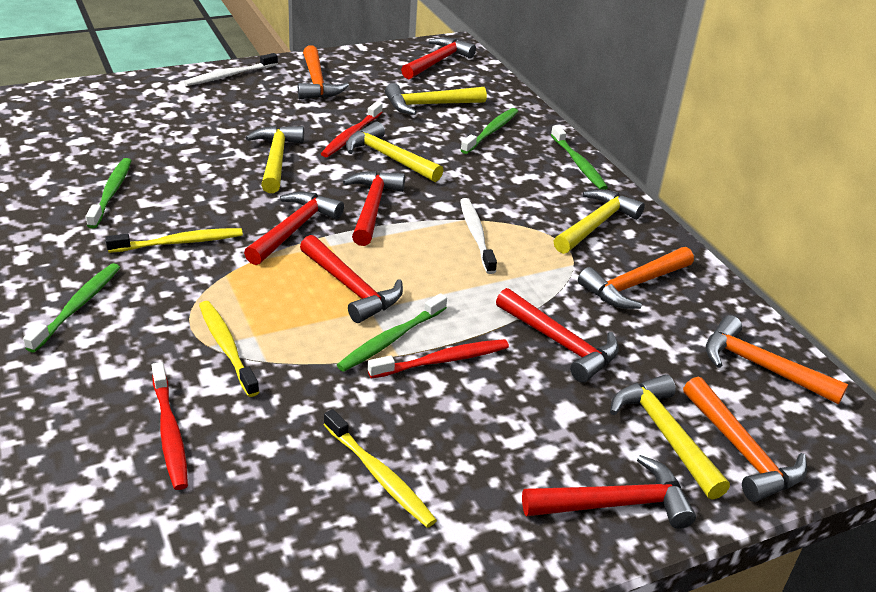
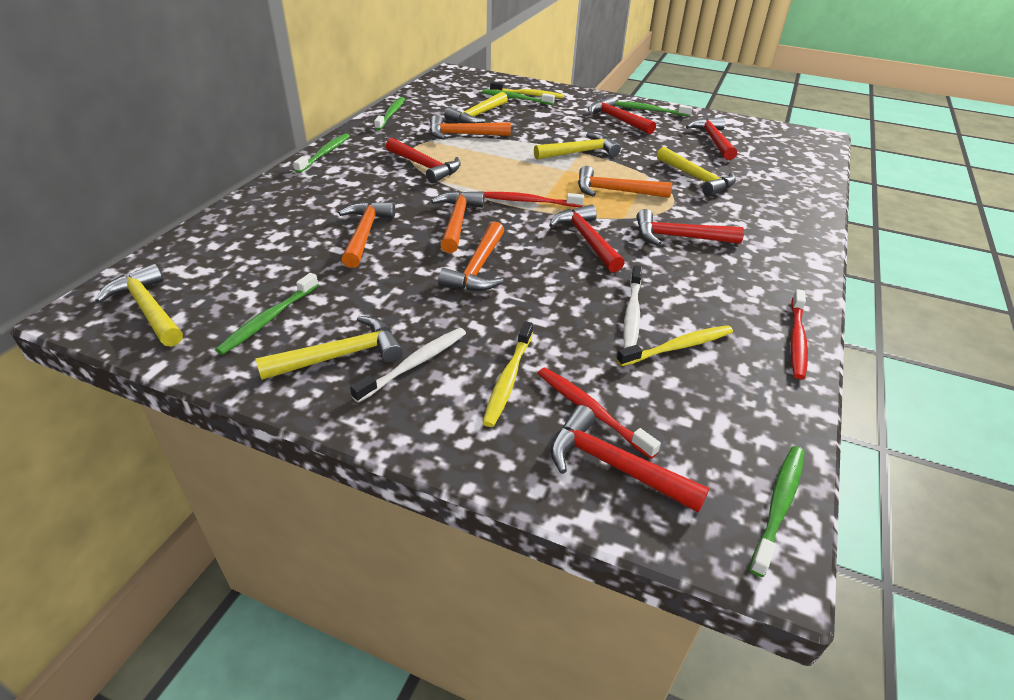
green toothbrush: [23,263,120,353] [86,158,132,229] [337,293,447,372] [461,108,518,154] [551,125,608,190] = 5 -> [215,273,319,355] [293,133,350,173] [374,97,405,130] [482,89,555,105] [616,101,693,117] [749,446,805,577] = 6
orange hammer: [298,45,349,99] [578,247,694,309] [683,376,807,502] [706,315,849,404] = 4 -> [338,201,395,268] [430,115,511,140] [431,191,484,253] [438,222,504,291] [578,166,672,198] = 5

